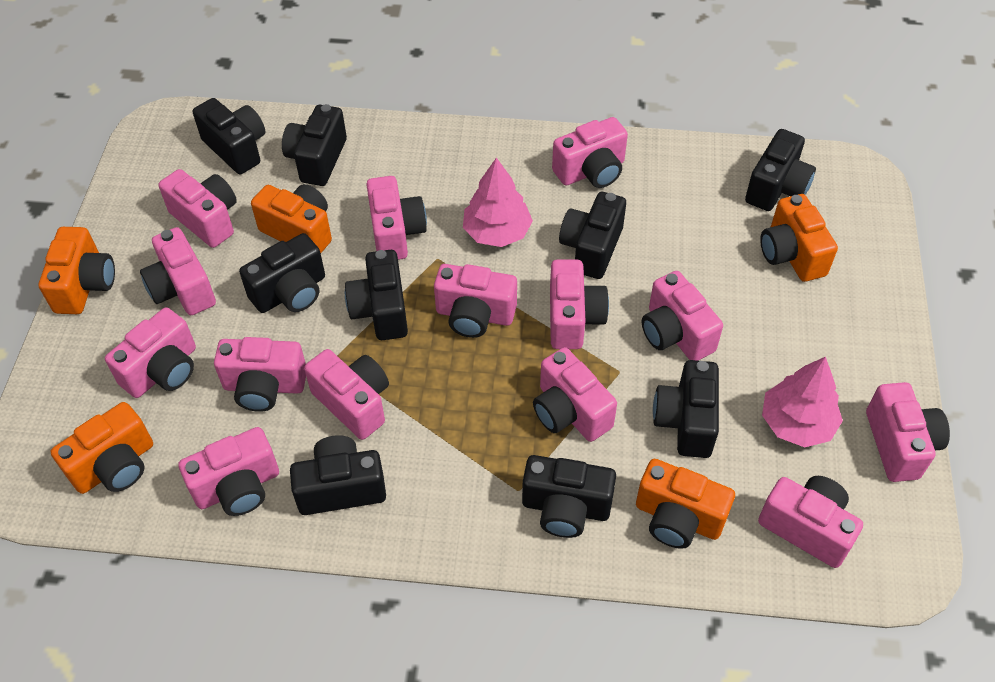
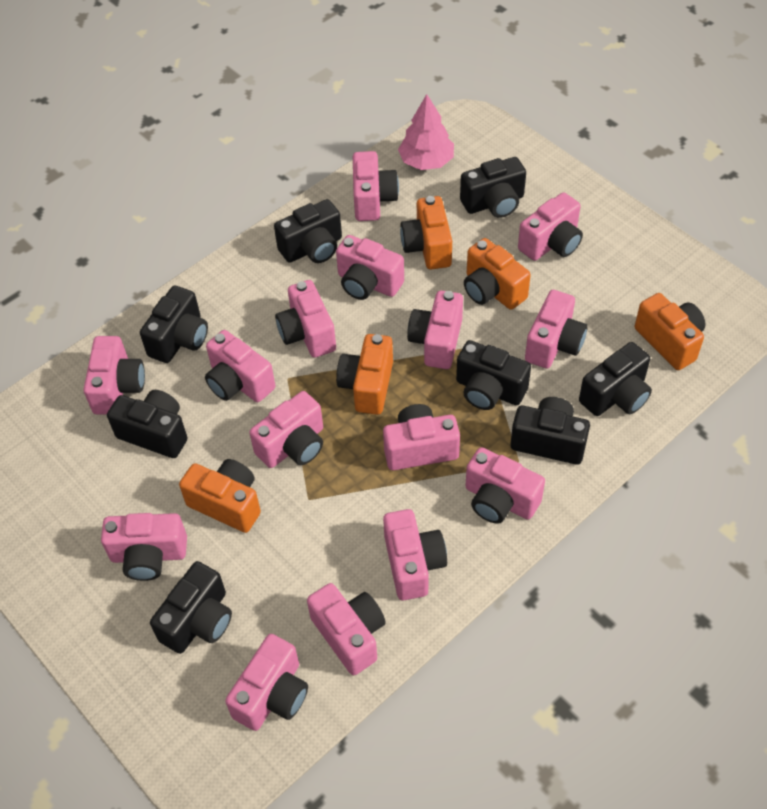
black camera: [193,98,265,174] [239,233,325,313] [282,104,347,186] [290,435,386,515] [345,250,408,340] [522,455,616,538] [559,192,626,279] [653,360,719,458] [745,129,816,211] = 9 -> [107,390,187,458] [140,285,208,363] [150,561,232,654] [274,199,342,263] [456,340,531,410] [460,157,526,218] [510,397,590,465] [579,342,652,416] = 8
pink camera: [105,307,196,398] [140,227,216,315] [159,169,237,248] [178,427,279,516] [214,337,306,412] [304,349,389,440] [366,176,427,260] [434,264,517,338] [533,347,617,442] [550,259,609,349] [552,117,628,188] [642,271,723,361] [758,476,863,568] [866,382,950,482] = 14 -> [84,336,145,415] [101,513,187,581] [205,330,275,402] [225,634,308,731] [249,391,323,468] [275,280,336,358] [307,583,386,675] [336,235,404,300] [353,151,399,221] [383,404,460,470] [383,509,447,601] [407,291,463,369] [466,447,545,524] [518,192,583,261] [525,290,588,368] = 15
pink tree: [463,157,533,247] [762,357,843,447] = 2 -> [398,94,454,170] = 1

